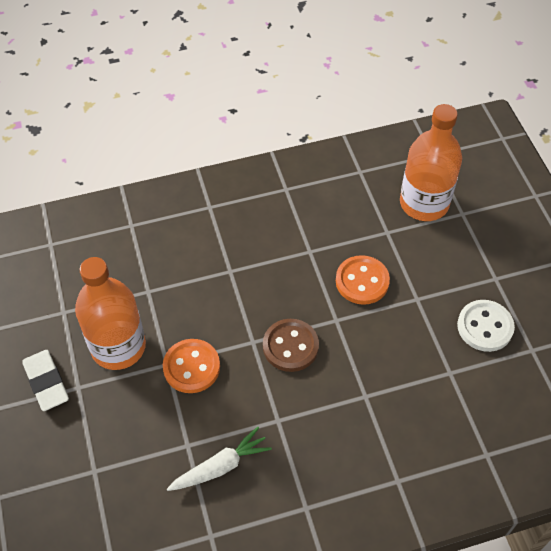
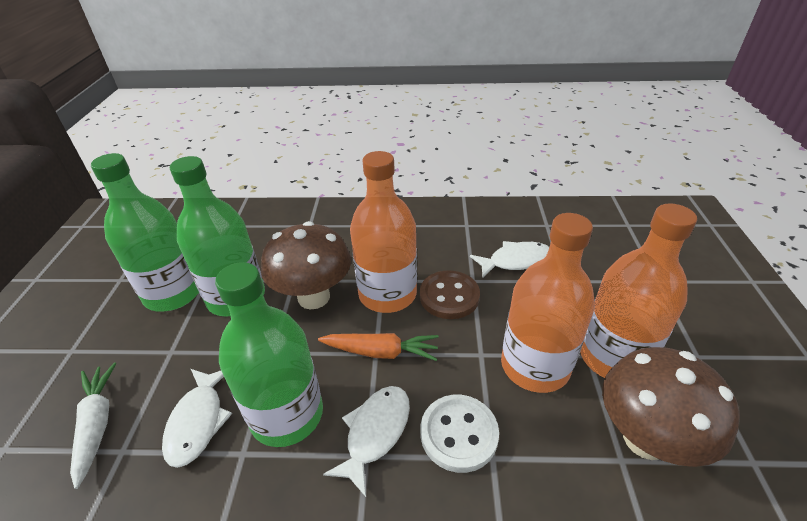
brown mushroom: none = 0 -> [261,221,351,309] [602,347,740,467] = 2
green bottle: none = 0 -> [91,153,199,312] [170,156,265,317] [215,262,323,447] = 3
orange bottle: [75,257,146,370] [400,104,462,221] = 2 -> [350,151,417,313] [501,213,595,393] [580,203,697,378] = 3
orange button: [163,339,220,393] [336,255,390,305] = 2 -> none = 0
orange carrot: none = 0 -> [318,333,439,361] = 1
white eraser: [22,350,69,411] = 1 -> none = 0
white fish: none = 0 -> [162,369,232,468] [323,386,410,497] [470,241,549,278] = 3

